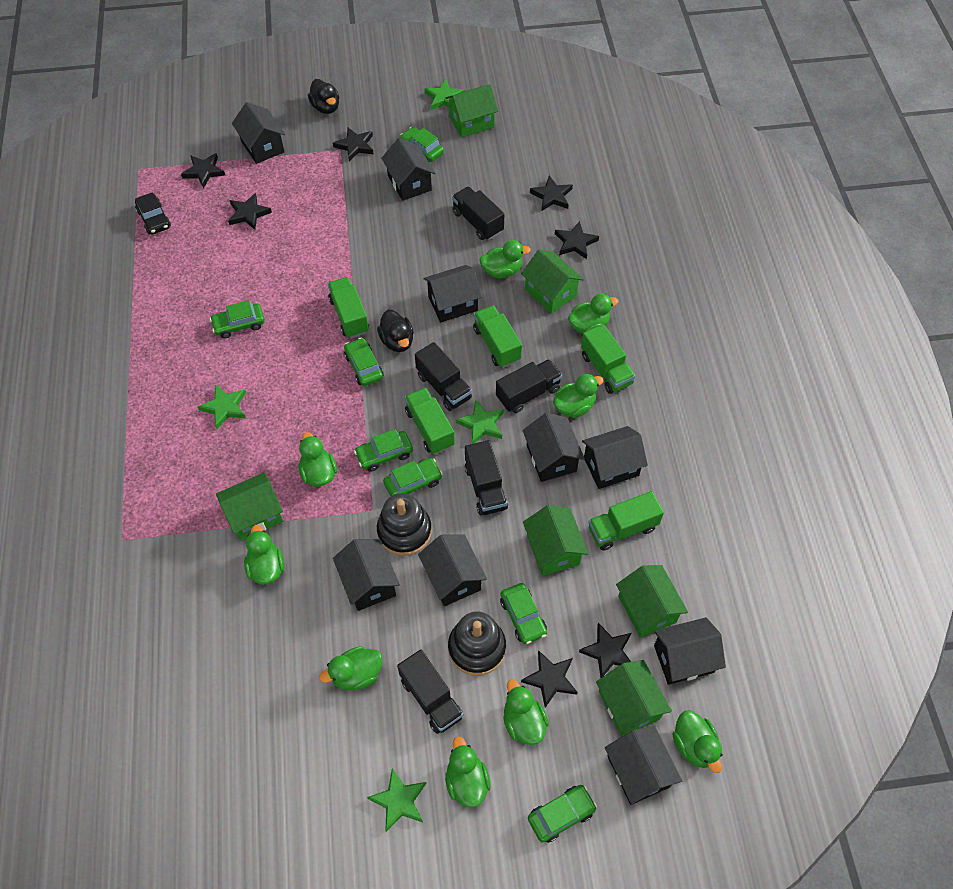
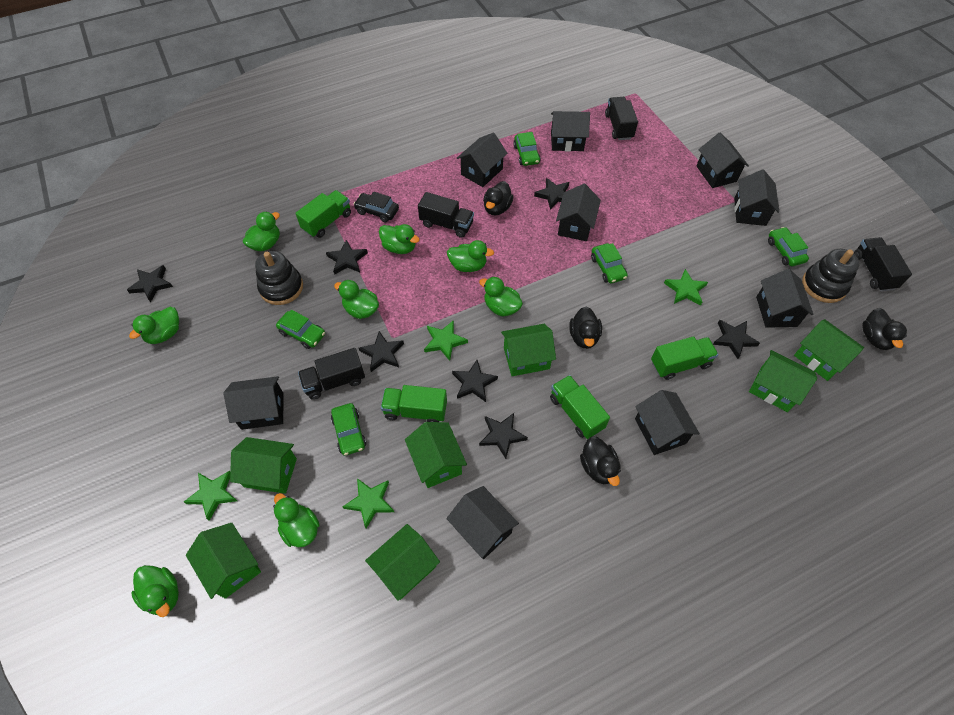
black duck: [308,79,339,114] [377,310,414,352] = 2 -> [483,181,513,216] [569,307,602,349] [580,436,621,486] [862,308,907,350] = 4
black truck: [397,650,464,734] [415,342,472,411] [452,187,504,240] [465,440,508,516] [496,359,562,413] = 5 -> [298,348,365,400] [418,192,474,238] [605,97,638,140] [854,237,912,291] = 4
green car: [210,300,265,338] [344,338,384,386] [354,429,413,472] [383,458,443,496] [400,127,444,162] [500,583,547,644] [528,785,597,843] = 7 -> [276,310,325,349] [331,403,366,456] [513,132,541,166] [591,243,628,284] [768,227,809,266] = 5
green duck: [244,525,285,585] [298,432,337,487] [319,646,383,691] [445,737,491,808] [480,240,531,278] [503,679,549,745] [553,374,604,418] [568,294,619,334] [673,710,723,773] = 9 -> [129,307,179,344] [131,565,179,617] [243,211,280,251] [273,493,320,547] [334,280,379,319] [379,224,420,254] [447,240,494,272] [479,277,523,317] = 8
green house: [216,473,283,541] [446,84,498,138] [521,250,584,314] [523,505,588,576] [596,660,672,736] [616,565,688,638] = 6 -> [186,523,261,599] [230,437,297,494] [365,524,440,601] [405,422,467,488] [501,324,556,376] [749,350,817,412] [794,319,864,381] = 7
green truck: [328,277,369,338] [405,388,455,454] [473,305,522,368] [581,324,635,394] [588,491,664,551] = 5 -> [295,190,351,238] [381,385,447,422] [550,375,610,439] [651,336,718,380] = 4

